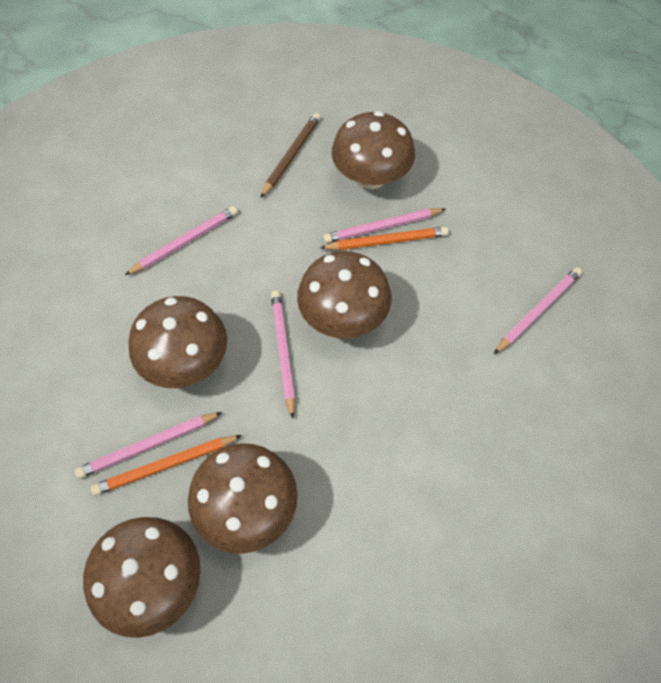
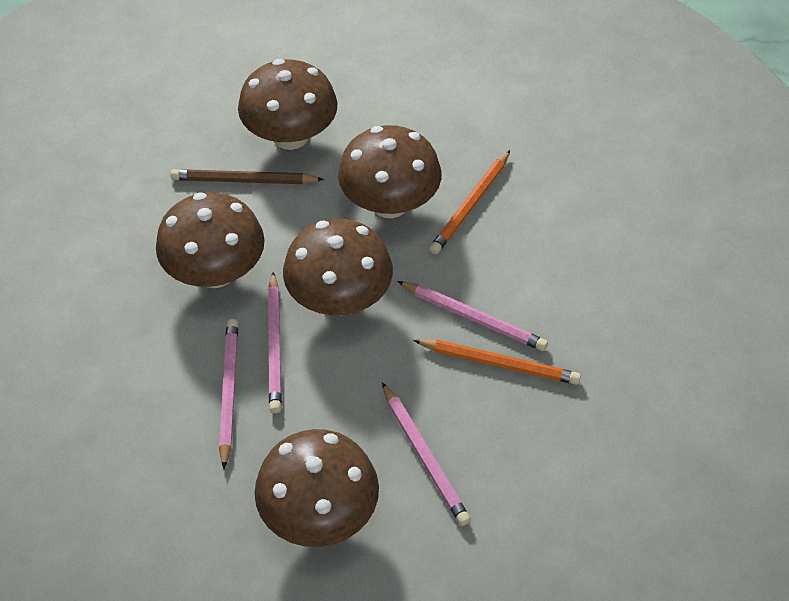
pink pencil: [75,412,222,479] [125,206,238,275] [271,291,295,419] [323,208,446,243] [494,267,582,354] = 5 -> [219,319,238,469] [268,272,282,413] [382,382,471,526] [397,281,548,351] = 4

